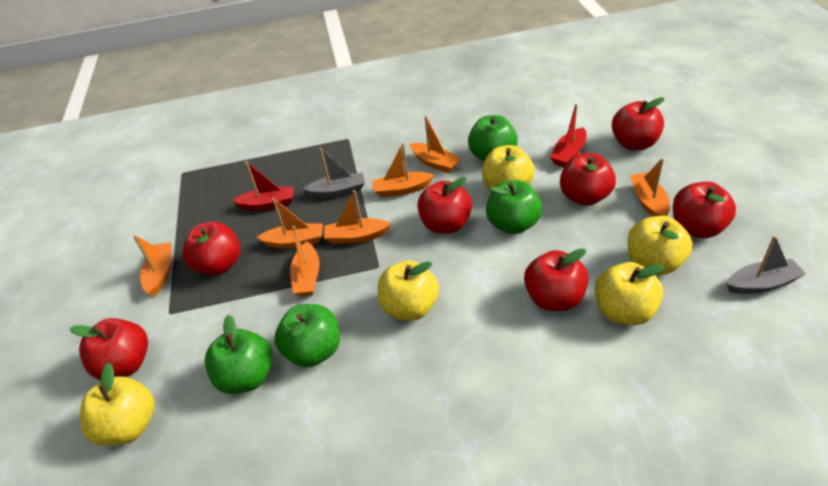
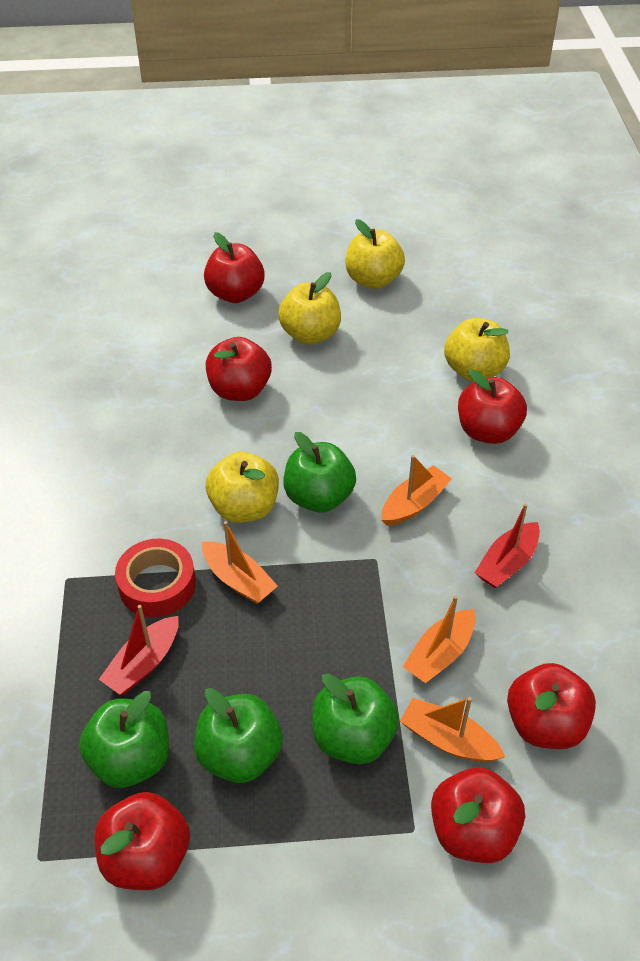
grey boat: [303,148,365,198] [726,235,806,294] = 2 -> none = 0
orange boat: [133,235,172,296] [257,198,323,249] [290,226,320,297] [324,190,391,244] [372,143,434,197] [410,116,461,173] [630,158,670,217] = 7 -> [202,521,278,604] [381,455,452,526] [400,697,505,762] [403,596,475,683] = 4
red apple: [70,318,148,380] [182,222,240,276] [417,177,472,234] [524,248,589,311] [560,153,616,206] [612,97,665,150] [673,182,736,238] = 7 -> [95,792,190,890] [204,232,265,303] [206,337,272,401] [431,767,525,863] [458,369,527,444] [507,663,596,749] = 6
red tape: none = 0 -> [115,539,196,617] = 1
yellow apple: [80,363,155,446] [378,260,439,321] [482,145,535,191] [595,262,664,325] [628,216,692,275] = 5 -> [206,452,279,523] [278,272,341,344] [345,219,405,289] [444,318,510,381] = 4

